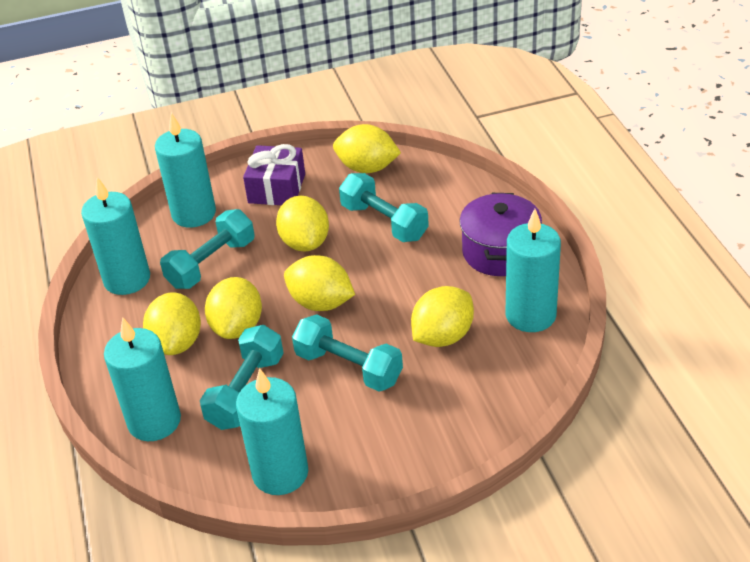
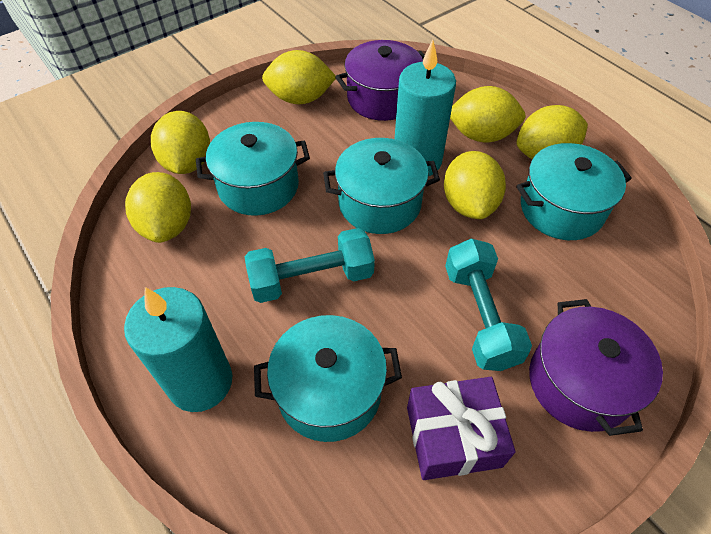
purple pot: [460,193,542,276] = 1 -> [335,40,425,121] [529,299,663,436] = 2
turquoise candle: [81,177,150,295] [104,317,181,441] [155,113,216,228] [236,368,308,495] [506,209,561,332] = 5 -> [124,287,232,412] [395,40,456,176] = 2
turquoise dumbbell: [160,209,255,289] [200,325,284,430] [292,314,403,392] [339,173,429,242] = 4 -> [245,228,375,303] [445,239,532,371] = 2
turquoise pot: none = 0 -> [196,122,310,216] [254,315,402,442] [323,138,440,234] [516,143,632,240] = 4

